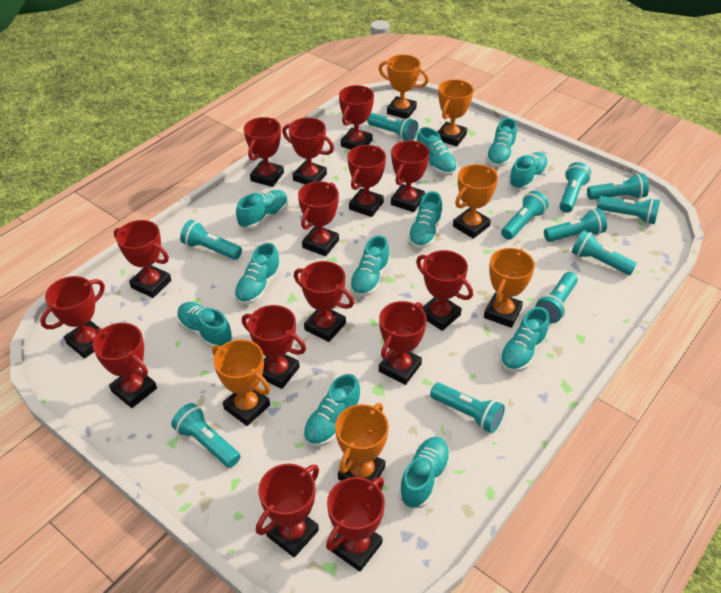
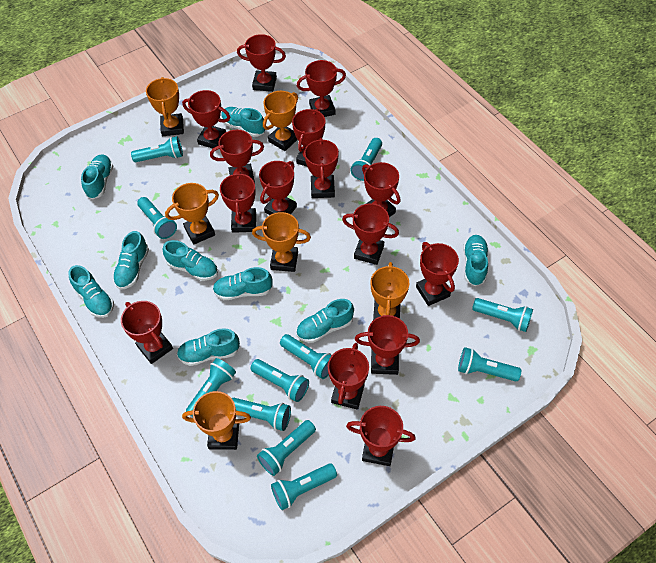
turquoise shoe: [177,302,233,348] [234,243,281,305] [236,190,288,229] [303,374,361,447] [349,235,390,297] [399,437,451,508] [408,191,443,249] [417,127,457,176] [486,118,517,167] [500,307,549,372] [508,152,548,190] = 11 -> [68,265,114,318] [81,154,113,199] [113,231,149,290] [163,240,218,281] [177,328,240,366] [213,267,273,300] [221,107,265,137] [296,299,354,343] [463,235,488,286] = 9

